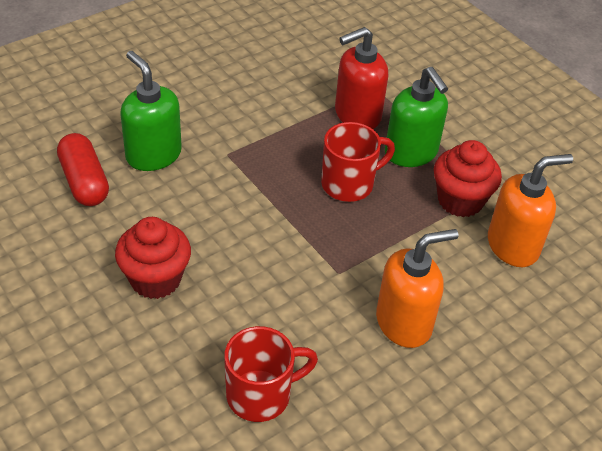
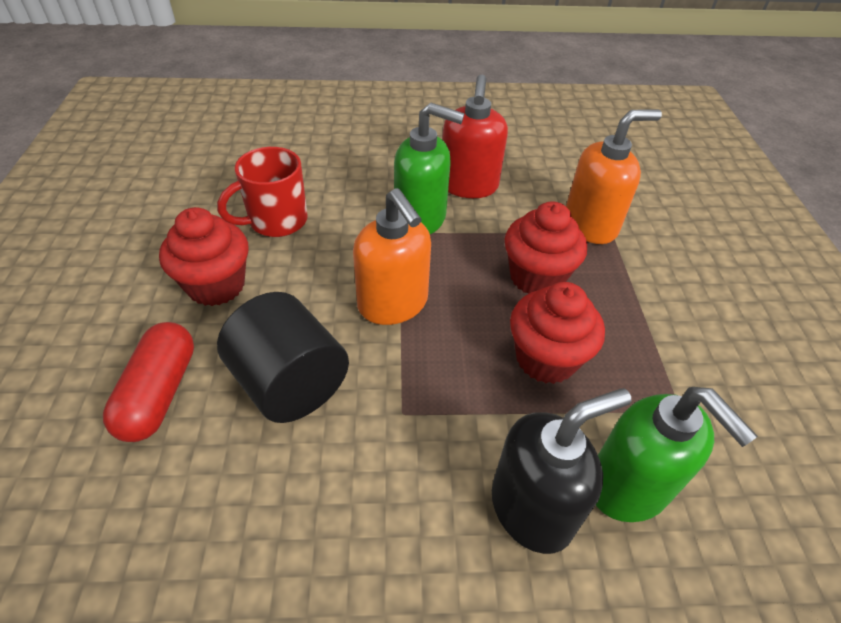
black cylinder: none = 0 -> [217,292,349,423] = 1
black soap dispenser: none = 0 -> [492,388,631,554] = 1
red cupcake: [115,217,191,299] [434,140,502,217] = 2 -> [159,207,248,306] [504,201,587,294] [510,282,605,384] = 3
red mug: [224,326,318,422] [321,122,395,202] = 2 -> [217,147,308,237] = 1

